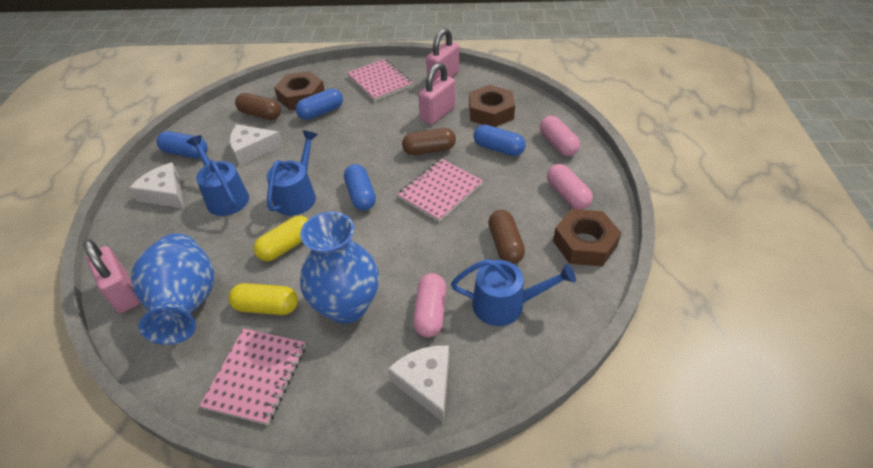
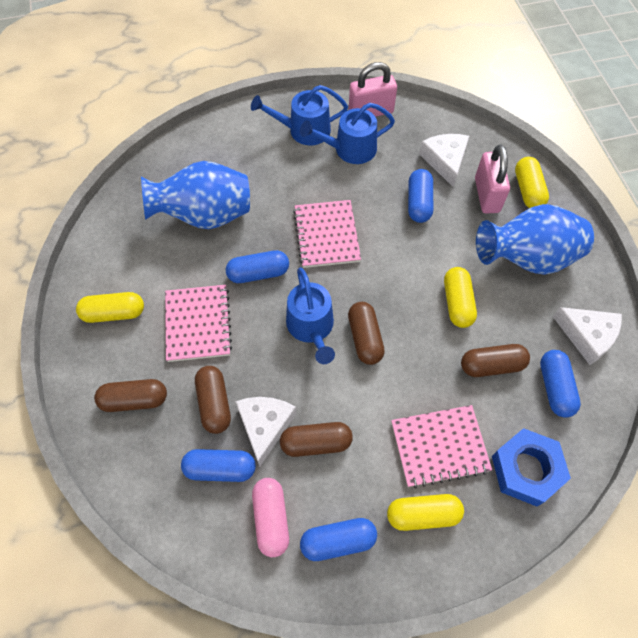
blue capsule: [156,131,208,158] [296,88,343,120] [344,164,376,211] [474,125,526,156] = 4 -> [181,449,256,482] [226,250,289,283] [300,518,377,561] [408,169,433,223] [540,350,581,418] = 5
blue nut: none = 0 -> [492,428,571,506] = 1
brown capsule: [235,93,281,120] [402,128,456,155] [488,210,525,264] = 3 -> [94,379,167,412] [195,366,231,434] [280,422,353,457] [348,302,385,365] [461,344,530,377] = 5
brown nut: [274,71,325,111] [469,85,515,127] [553,209,621,267] = 3 -> none = 0
pink capsule: [413,273,446,337] [540,116,580,156] [547,164,593,210] = 3 -> [252,478,289,557] = 1
pink padlock: [83,240,140,313] [418,63,455,125] [426,28,459,82] = 3 -> [349,62,397,117] [475,145,510,214] = 2
yellow capsule: [229,283,298,315] [253,216,309,261] = 2 -> [76,292,144,323] [387,494,464,531] [444,267,477,328] [515,157,549,208] = 4

